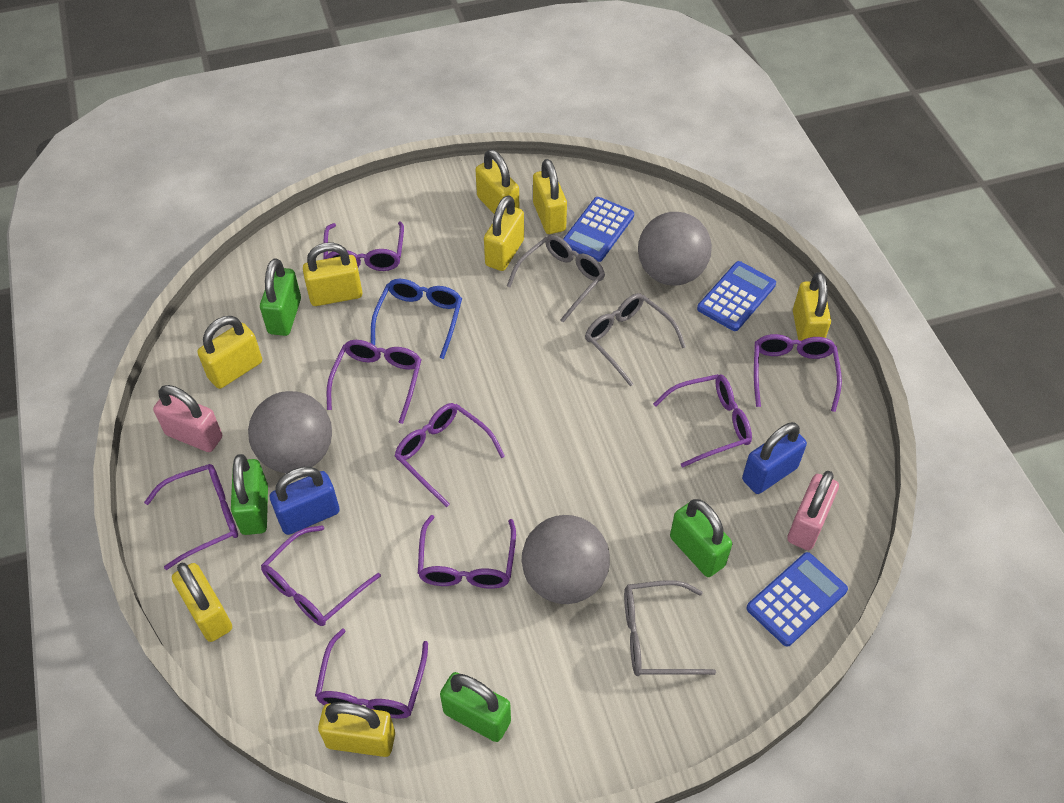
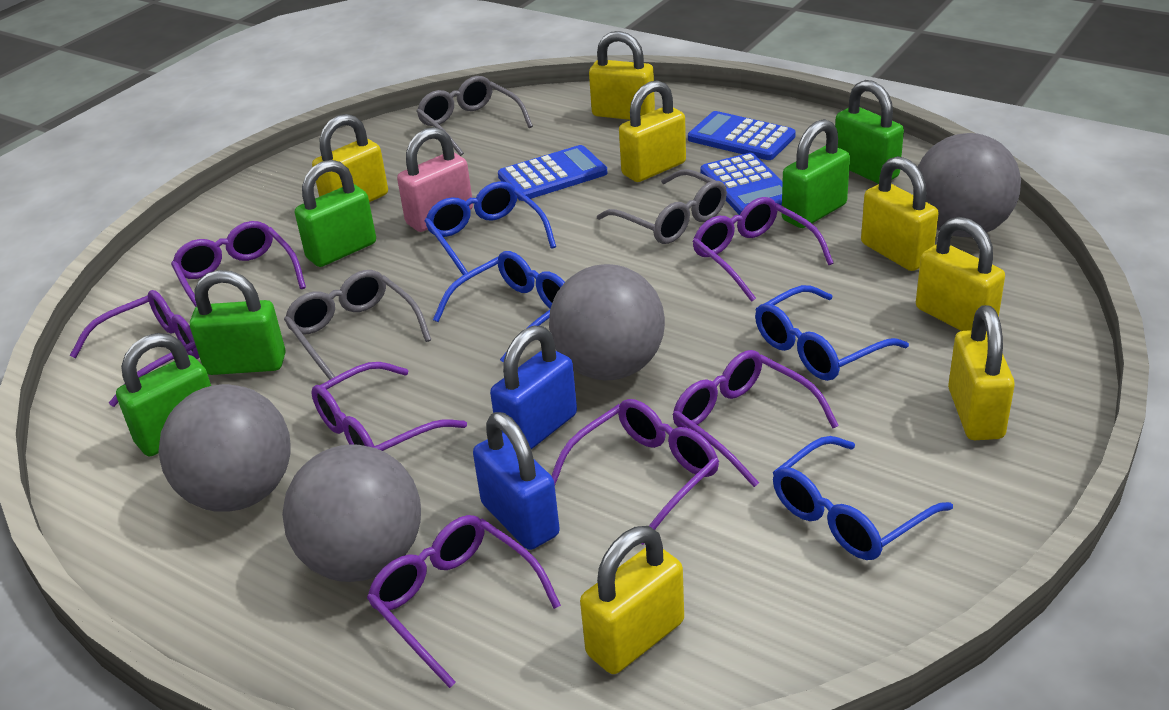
blue glasses: [371,279,462,359] = 1 -> [425,181,556,275] [433,251,565,363] [755,285,909,381] [773,436,953,560] = 4
green padlock: [231,454,268,535] [260,258,301,336] [440,672,511,742] [670,499,732,577] = 4 -> [116,333,211,457] [190,270,286,375] [295,160,376,267] [782,119,850,228] [835,80,904,184] = 5
grey ball: [248,391,332,473] [522,515,610,604] [638,212,712,286] = 3 -> [159,384,291,512] [282,444,421,582] [549,264,665,380] [918,133,1021,237] = 4
pink padlock: [153,385,222,452] [787,471,839,550] = 2 -> [397,127,473,232] = 1
purple glasses: [144,464,238,570] [261,525,381,626] [315,628,428,718] [323,222,404,271] [327,340,422,424] [395,403,505,507] [418,515,516,589] [653,374,752,468] [754,334,842,412] = 9 -> [70,290,200,407] [171,221,306,307] [312,362,467,451] [367,515,561,688] [551,399,719,545] [673,350,839,487] [692,197,834,302] = 7
yellow padlock: [172,563,232,642] [197,316,262,389] [303,242,363,306] [318,702,395,757] [476,150,519,214] [484,195,524,271] [533,159,567,234] [793,272,831,341] = 8 -> [312,114,388,202] [580,526,684,674] [589,31,655,120] [619,80,686,182] [861,156,939,271] [916,217,1005,331] [948,305,1015,440] = 7

